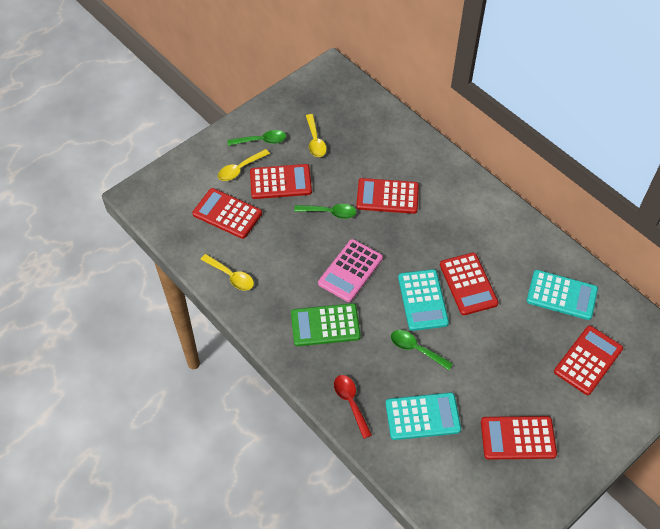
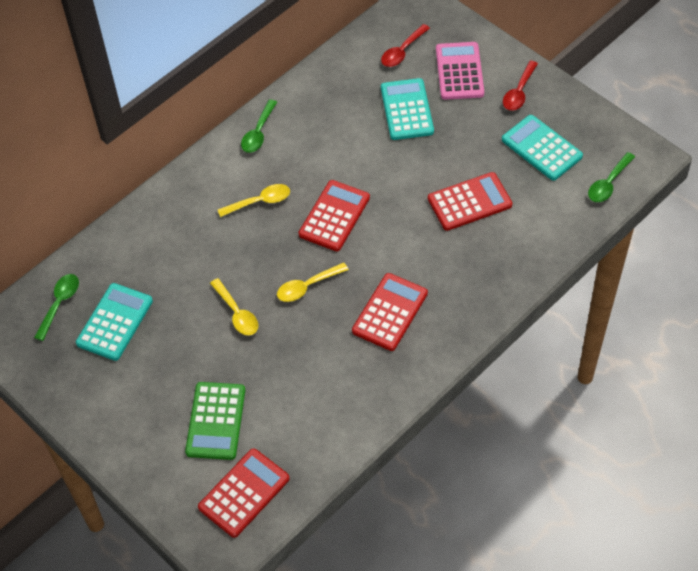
red calculator: [192,188,262,239] [250,164,312,199] [356,178,419,214] [440,252,499,315] [481,416,557,460] [554,325,623,395] = 6 -> [198,448,290,538] [298,180,370,251] [352,273,428,351] [428,172,512,231] = 4
red spoon: [334,375,372,439] = 1 -> [381,24,430,67] [503,61,538,111] = 2

